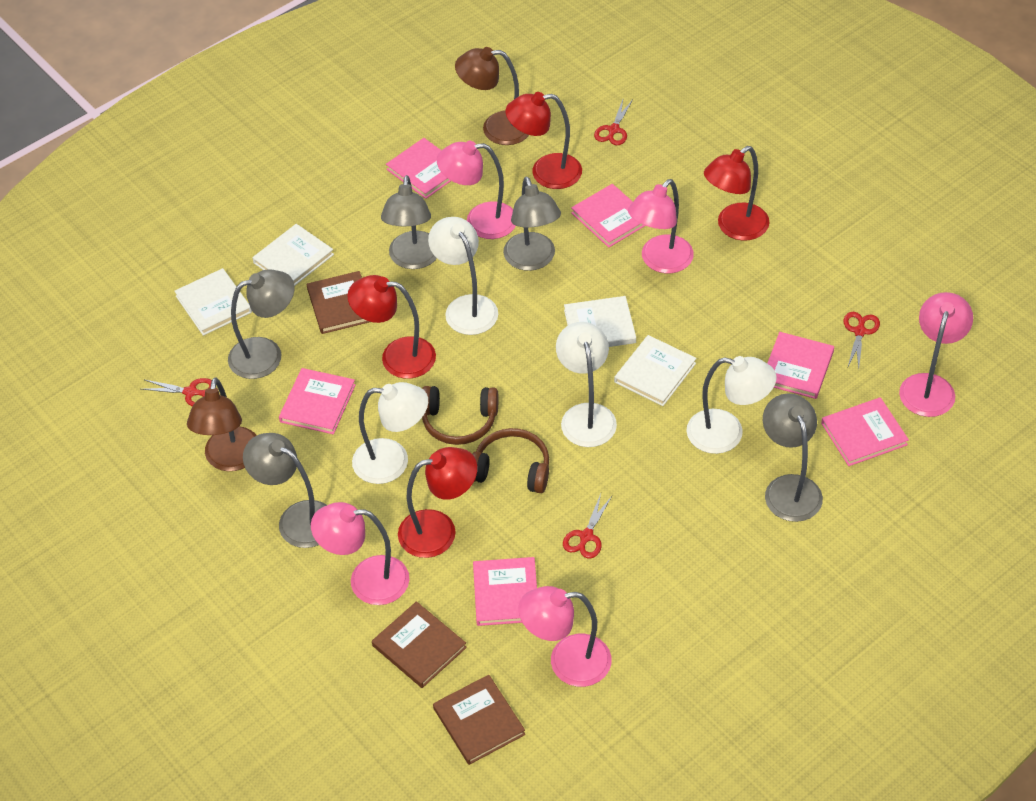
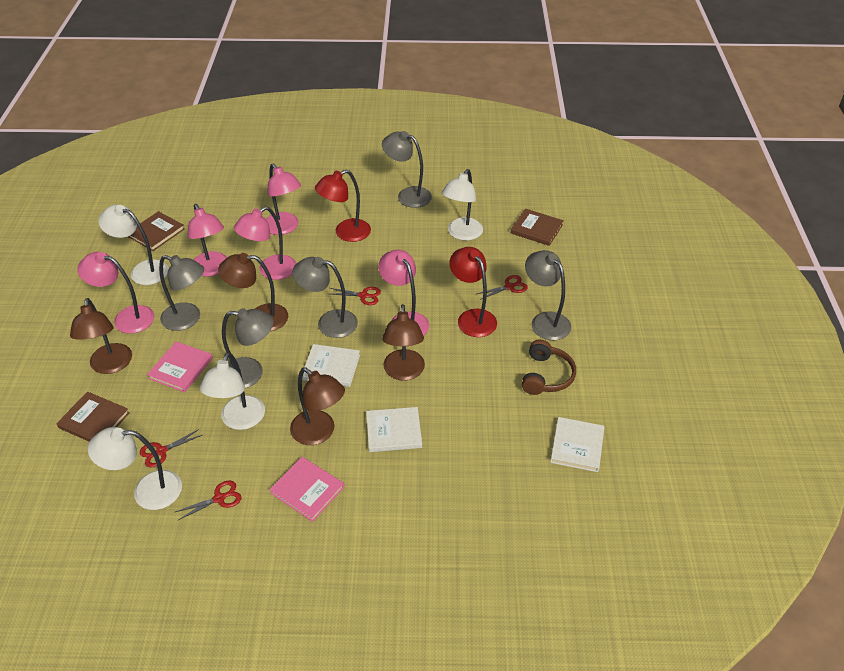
brown headphones: [422,386,498,445] [472,428,549,493] = 2 -> [522,339,576,395] = 1
brown lamp: [187,377,257,471] [455,47,529,145] = 2 -> [70,298,132,374] [218,253,288,331] [290,368,345,445] [382,304,425,381] = 4
pink book: [279,368,355,434] [386,138,451,199] [473,557,537,626] [571,184,646,248] [767,332,834,399] [821,397,909,466] = 6 -> [147,341,213,392] [270,457,344,522] = 2
red lamp: [347,275,436,379] [398,447,477,558] [506,92,582,189] [704,146,770,241] = 4 -> [315,170,371,242] [449,247,497,337] = 2
white book: [174,268,252,336] [252,224,334,286] [564,296,636,347] [614,335,696,406] = 4 -> [302,344,360,387] [366,407,422,452] [550,417,604,472] = 3

